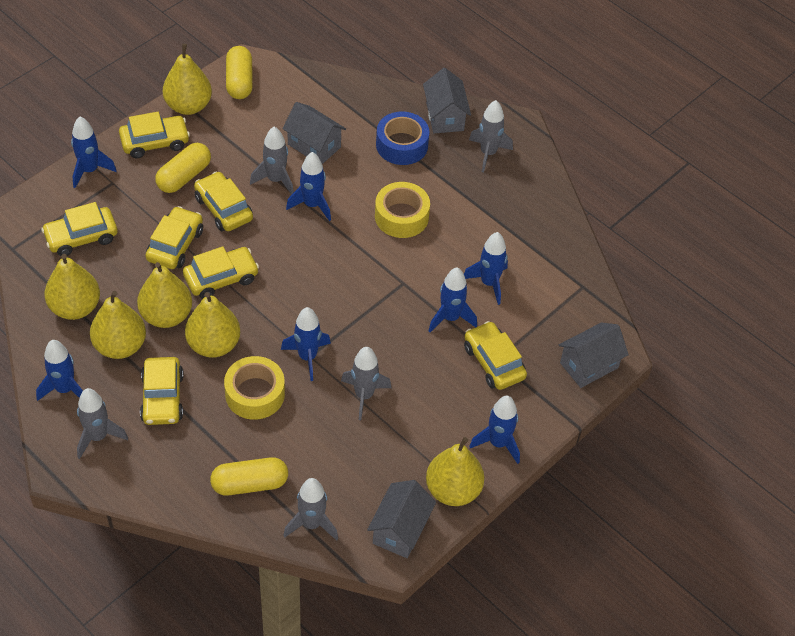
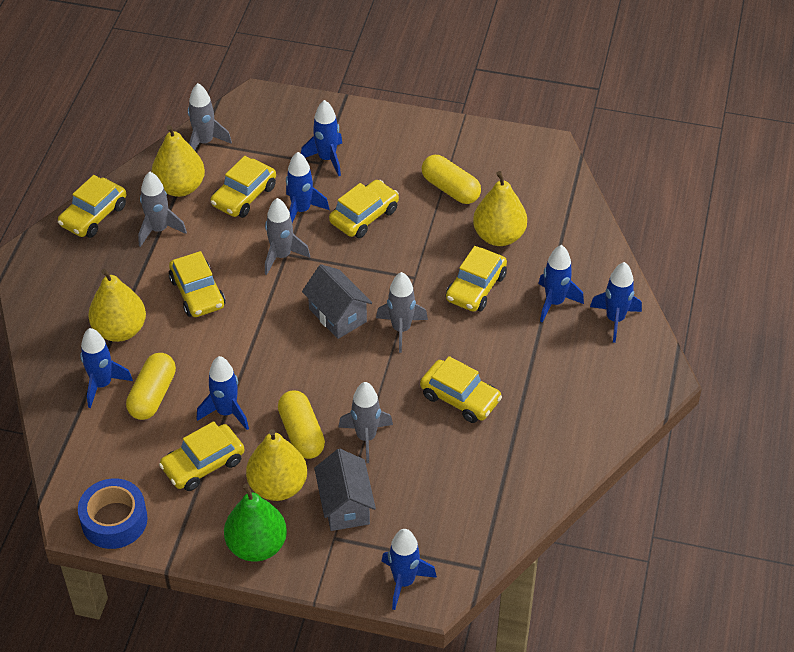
green pear: none = 0 -> [224,484,287,562] = 1
grey house: [282,102,346,164] [367,480,436,558] [423,68,471,133] [559,323,629,388] = 4 -> [302,264,372,339] [314,449,376,531] = 2
yellow pear: [44,254,100,320] [90,291,146,359] [137,262,192,328] [163,44,212,115] [185,292,240,358] [426,437,484,506] = 6 -> [88,269,146,342] [152,125,205,197] [246,429,307,501] [473,171,527,246] = 4
yellow tape: [224,356,285,420] [375,182,430,238] = 2 -> none = 0

